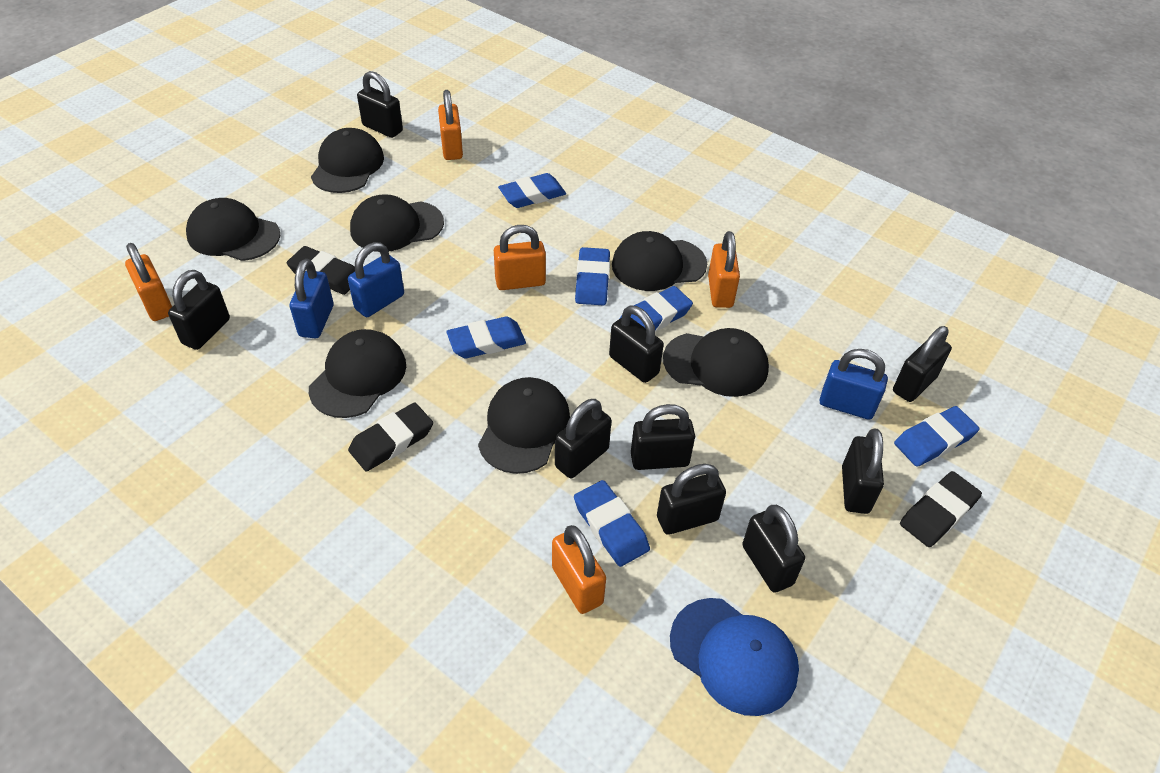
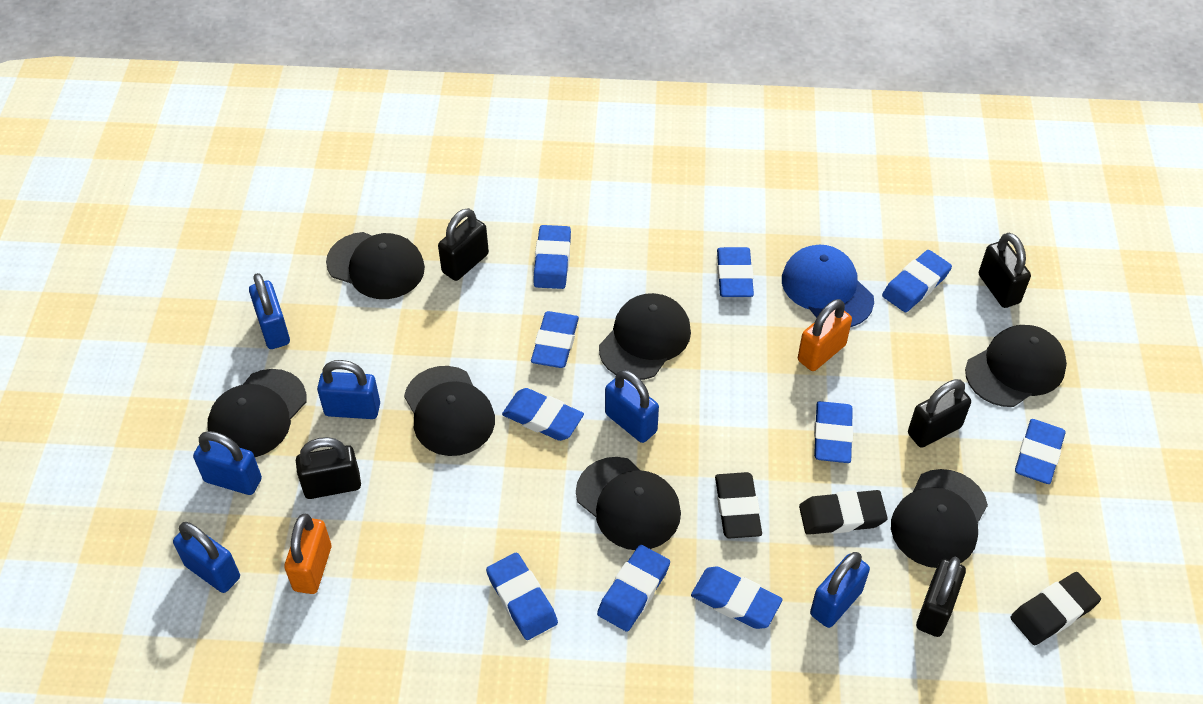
black padlock: [168,270,230,350] [357,71,403,138] [555,399,612,478] [609,305,664,383] [631,404,695,470] [657,464,726,535] [742,505,805,593] [842,428,884,514] [893,326,952,402] = 9 -> [296,437,361,499] [438,208,489,281] [908,379,971,448] [916,557,966,637] [979,233,1031,308] = 5
blue eraser: [446,316,526,358] [498,173,566,208] [574,480,650,567] [575,247,610,305] [619,286,693,332] [894,406,979,467] = 6 -> [486,552,558,640] [502,388,584,441] [531,311,579,368] [533,225,571,289] [597,545,670,632] [691,566,783,629] [717,247,754,297] [814,401,853,463] [882,250,952,312] [1015,419,1066,484] = 10
blue padlock: [289,259,334,338] [348,242,404,317] [819,349,888,420] = 3 -> [173,522,240,593] [193,431,262,495] [249,273,290,349] [317,360,380,419] [605,370,659,443] [810,552,870,628] = 6
orange padlock: [125,243,172,321] [438,90,463,160] [494,225,546,290] [552,525,606,614] [708,231,740,308] = 5 -> [284,514,331,594] [798,299,852,371] = 2

